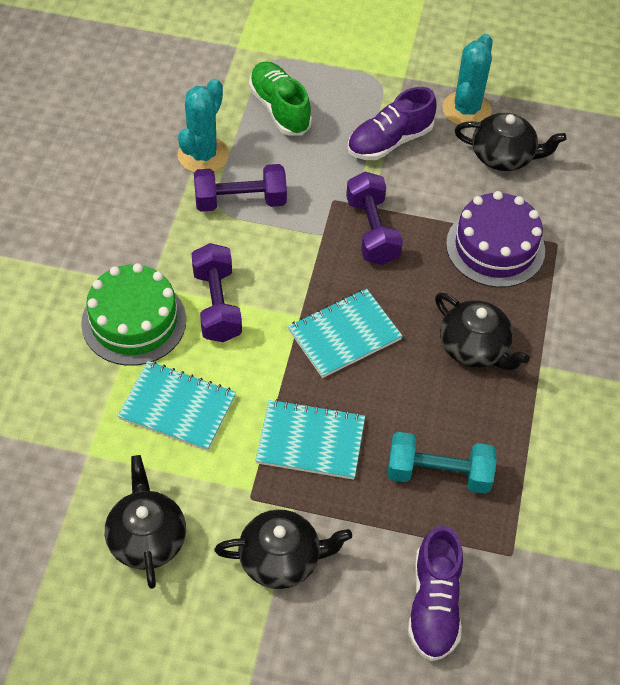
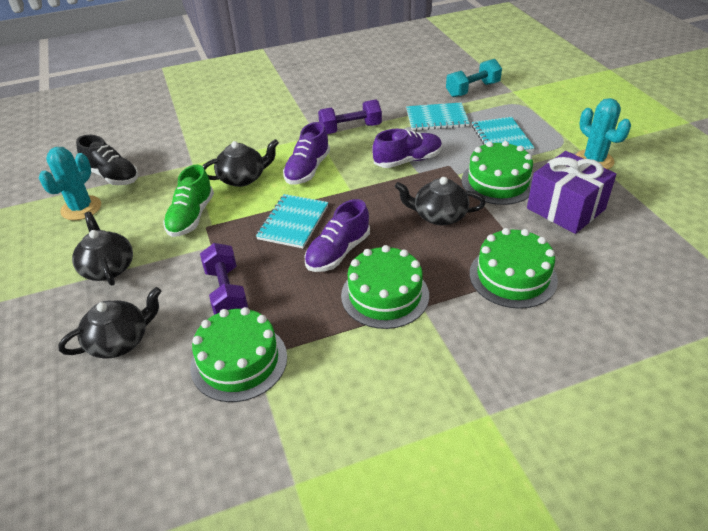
black shoe: none = 0 -> [76,135,139,185] = 1
green cake: [81,263,186,366] = 1 -> [191,307,287,402] [341,245,429,329] [462,141,533,205] [470,228,558,309] = 4
purple cake: [446,191,545,288] = 1 -> none = 0
purple dumbbell: [191,243,242,342] [194,164,287,212] [346,172,403,265] = 3 -> [200,243,248,315] [318,100,382,134] = 2
purple gift: none = 0 -> [527,151,616,234] = 1
purple shoe: [347,87,436,160] [408,526,463,661] = 2 -> [283,122,330,184] [305,199,370,272] [372,129,442,168] = 3

